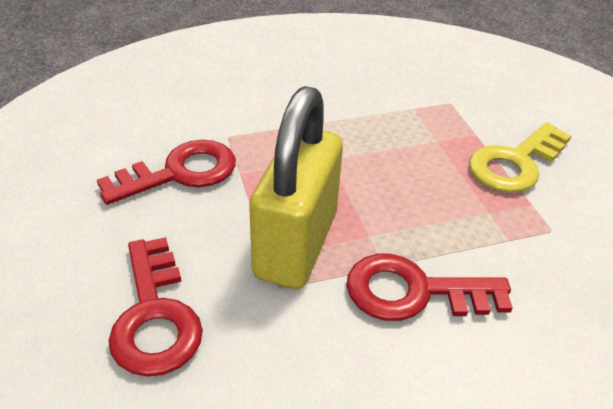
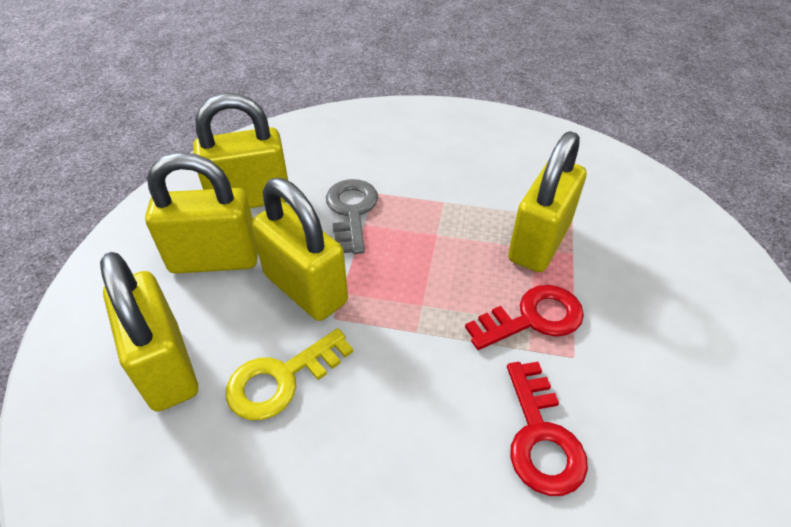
grey key: none = 0 -> [326,179,378,254] = 1
red key: [97,140,236,205] [109,237,203,377] [346,254,513,321] = 3 -> [465,285,584,350] [507,362,588,496] = 2
yellow padlock: [249,86,343,289] = 1 -> [100,252,198,412] [145,152,258,274] [193,93,288,208] [251,178,348,321] [508,131,586,272] = 5

